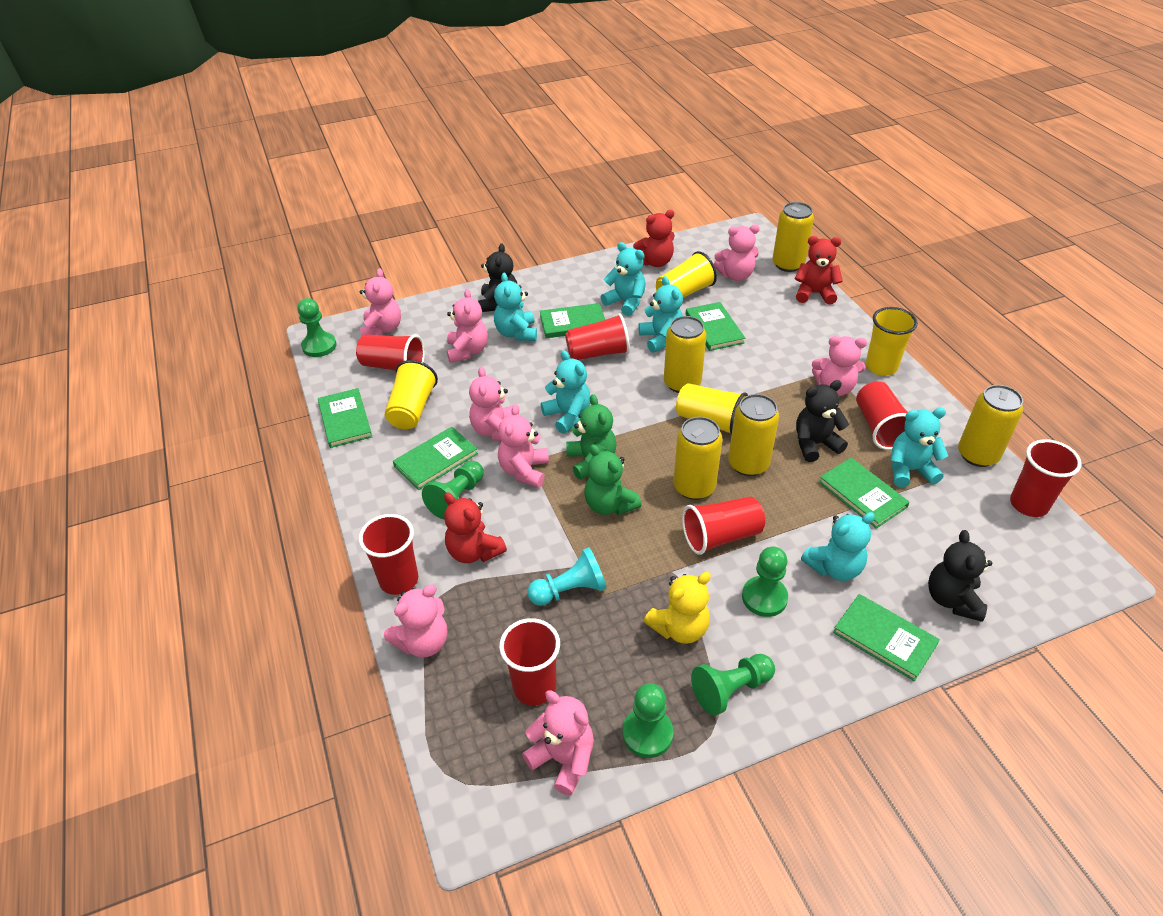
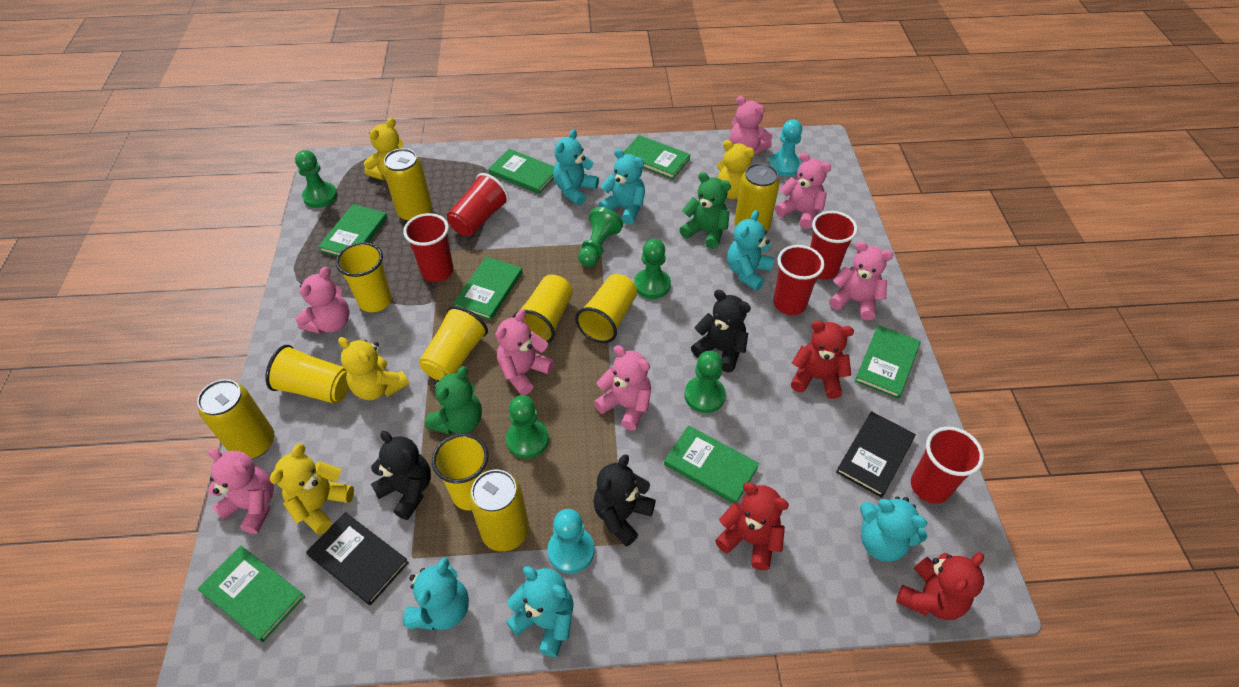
black book: none = 0 -> [306,512,409,605] [836,411,916,498] = 2
green book: [318,388,372,448] [393,427,478,490] [540,303,605,338] [686,302,745,351] [819,457,910,529] [833,594,940,681] = 6 -> [198,546,305,642] [318,204,388,256] [453,256,523,321] [488,149,554,194] [624,135,690,179] [664,425,759,503] [854,325,921,399] = 7
pink teddy bear: [359,268,401,336] [384,584,448,658] [447,289,488,363] [469,367,513,441] [498,404,549,488] [522,690,594,795] [714,224,760,281] [812,336,867,396] = 8 -> [208,448,274,534] [296,267,349,334] [495,310,554,395] [594,345,651,431] [730,96,772,155] [775,152,831,229] [829,241,894,320] = 7
red cup: [356,334,425,371] [359,514,418,595] [499,618,560,705] [565,314,630,360] [682,497,765,555] [856,381,908,450] [1010,440,1082,517] = 7 -> [403,213,454,282] [447,173,509,236] [773,245,824,315] [810,211,857,280] [911,427,984,504] = 5
turquoise pawn: [527,547,607,606] = 1 -> [548,509,595,574] [769,119,802,176] = 2
yellow can: [664,316,706,393] [674,417,722,500] [728,394,779,476] [772,202,814,272] [958,385,1023,467] = 5 -> [197,379,274,459] [383,148,432,221] [469,469,529,552] [734,163,780,231] = 4
yellow cup: [385,360,438,429] [656,251,717,298] [676,383,748,435] [866,307,918,376] = 4 -> [265,345,349,404] [336,242,392,312] [419,306,488,381] [432,433,488,511] [512,275,573,343] [575,274,637,343] = 6
yellow teddy bear: [644,572,711,644] = 1 -> [270,443,354,535] [338,337,409,400] [364,118,403,180] [717,140,755,199] = 4

